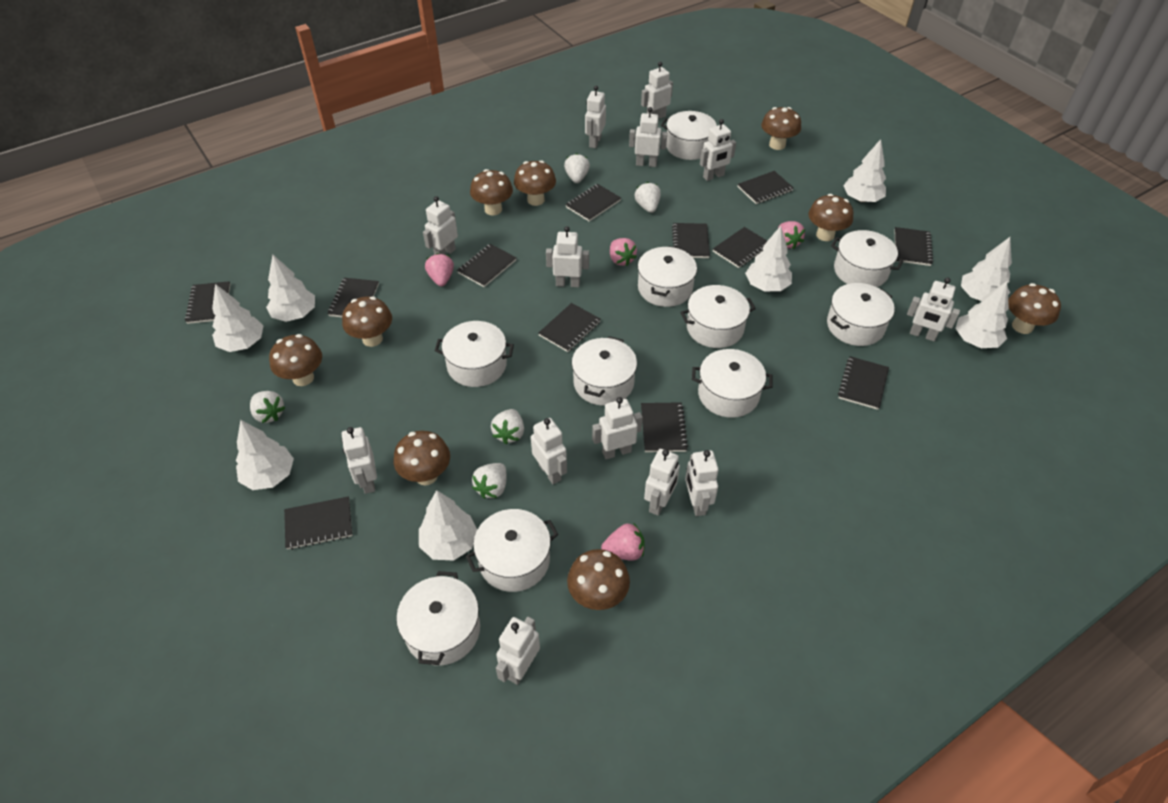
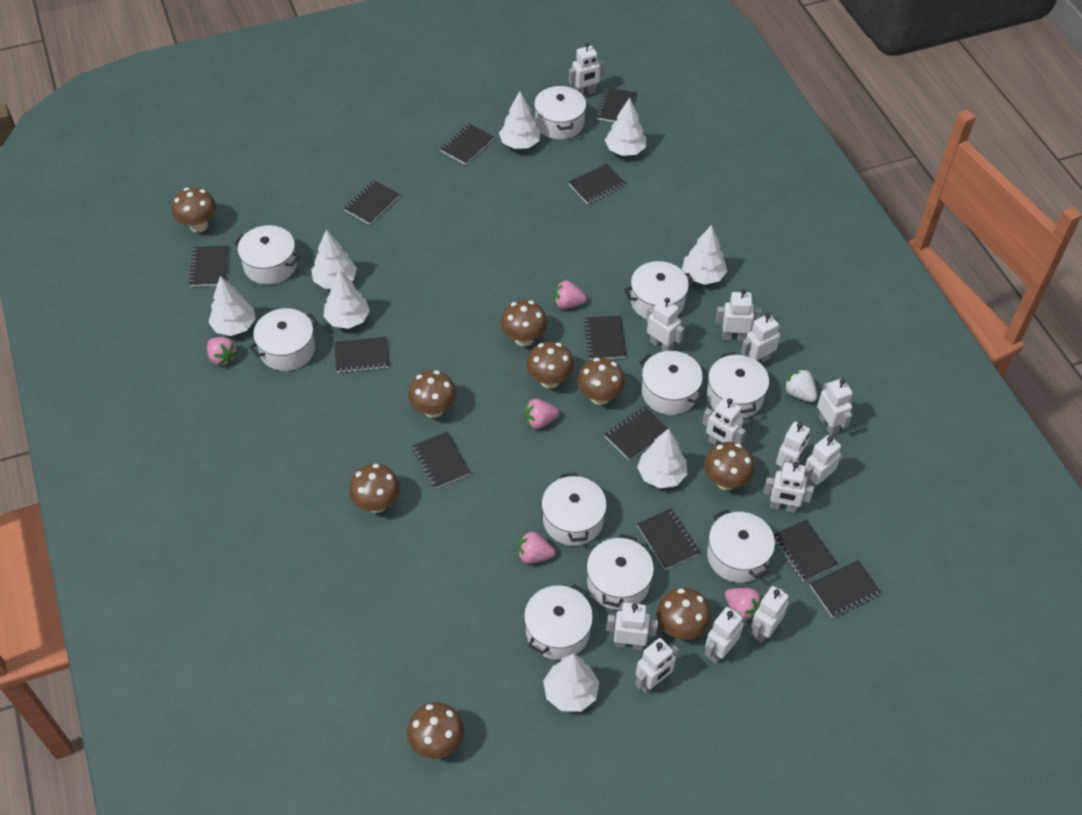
pink strawberry: [425,253,454,287] [601,523,645,561] [610,238,637,266] [778,221,805,249] = 4 -> [207,337,238,366] [518,532,555,564] [524,399,559,429] [554,281,587,309] [725,588,761,621] = 5
white strawberry: [250,391,285,423] [472,463,507,499] [491,409,524,444] [564,153,590,183] [635,182,661,213] = 5 -> [784,369,817,402] = 1

